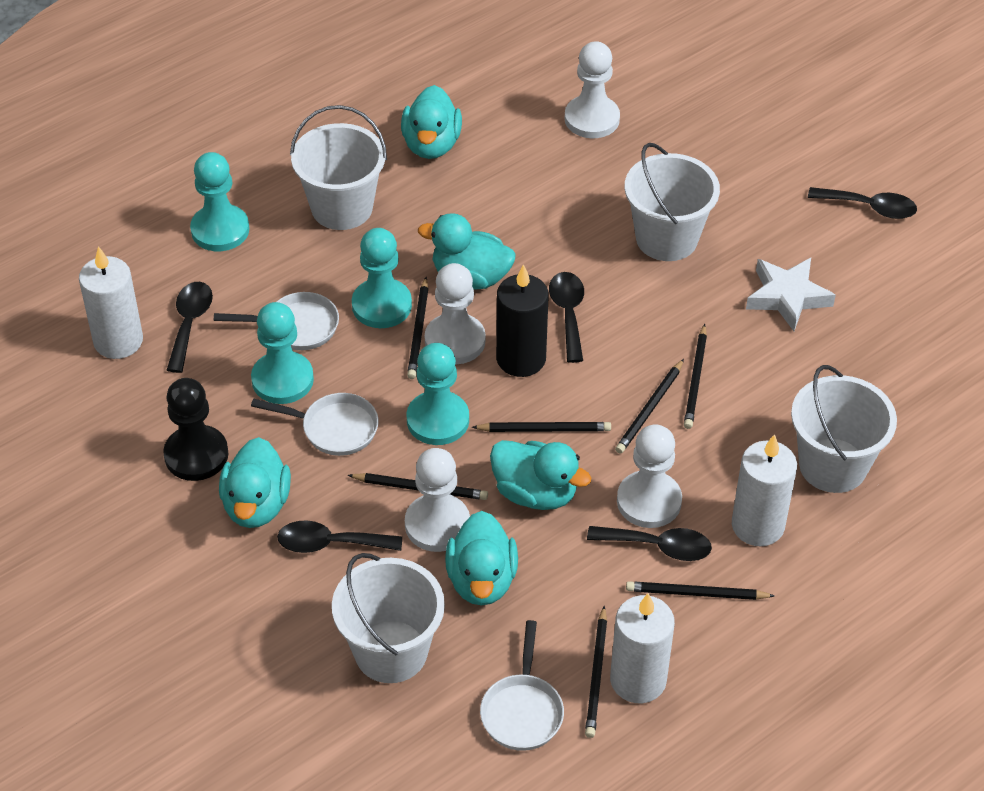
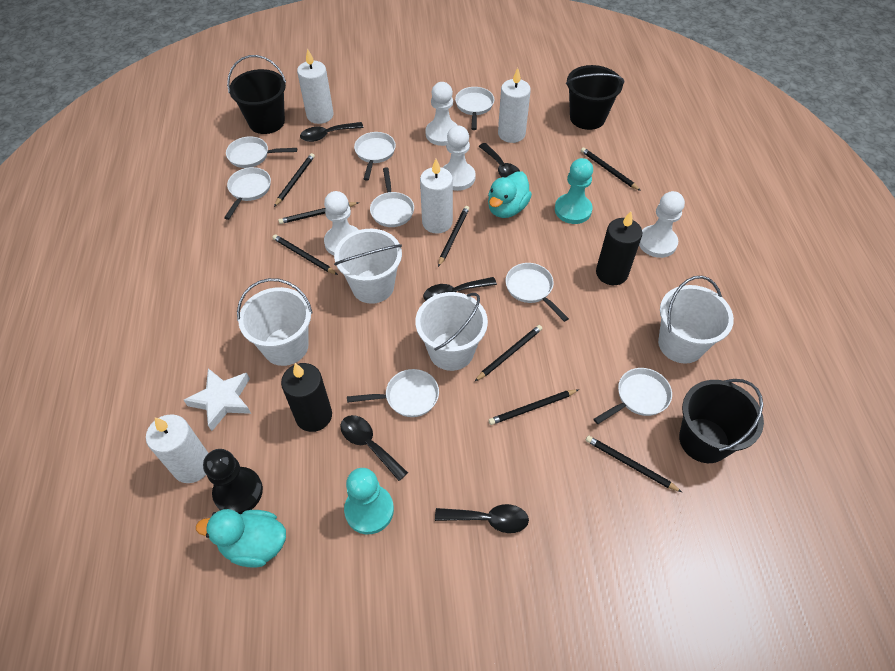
black bucket: none = 0 -> [227,55,286,134] [566,65,624,130] [679,379,764,463] = 3
black candle: [496,264,549,377] = 1 -> [281,363,332,432] [596,211,642,285] = 2
black pencil: [348,473,488,500] [407,277,428,379] [472,422,611,432] [585,606,607,738] [615,359,684,454] [626,581,775,600] [684,324,707,429] = 7 -> [272,234,338,275] [274,153,315,207] [278,202,359,224] [438,206,469,267] [474,325,543,382] [489,389,579,425] [581,147,641,191] [586,435,682,492] = 8
turquoise duck: [219,437,291,528] [401,85,462,159] [418,213,515,290] [445,511,518,606] [490,440,591,510] = 5 -> [196,509,286,568] [488,171,532,218] = 2
turquoise pawn: [190,152,249,251] [251,302,314,404] [352,228,412,328] [406,343,469,445] = 4 -> [344,468,394,534] [555,158,593,224] = 2
white candle: [79,246,143,359] [610,593,675,703] [732,434,797,546] = 3 -> [146,414,208,483] [297,48,334,124] [420,159,453,234] [498,68,531,143] = 4
white pan: [214,292,339,350] [251,393,379,456] [480,620,564,751] = 3 -> [224,167,271,220] [226,136,297,168] [347,369,439,417] [354,132,396,181] [370,167,414,227] [455,87,494,130] [506,263,569,322] [594,368,672,424] = 8

